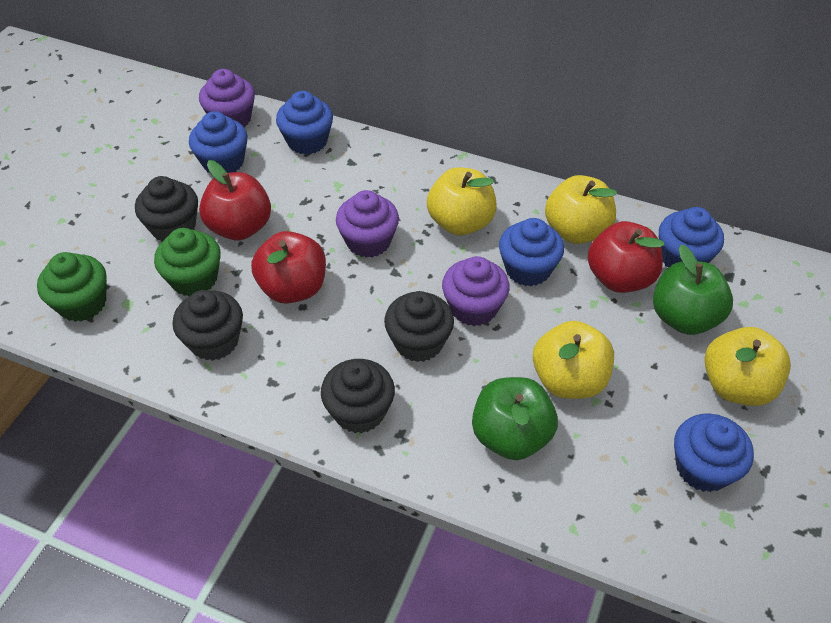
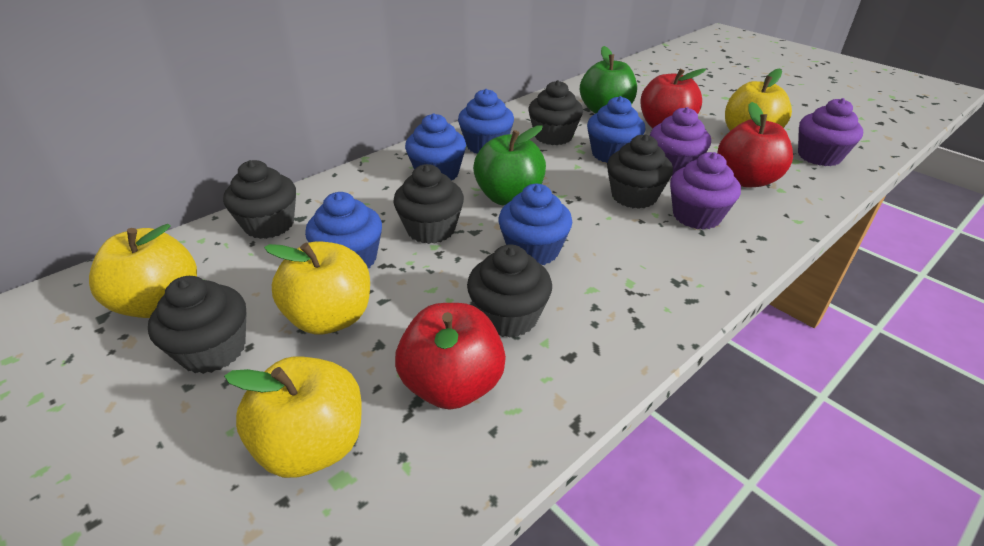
black cupcake: [135,176,198,242] [173,290,243,361] [321,359,395,433] [384,291,454,362] = 4 -> [148,276,247,374] [223,160,296,239] [393,164,464,244] [467,244,552,338] [528,80,583,145] [607,134,673,209] = 6
green cupcake: [37,252,107,322] [154,228,221,296] = 2 -> none = 0

